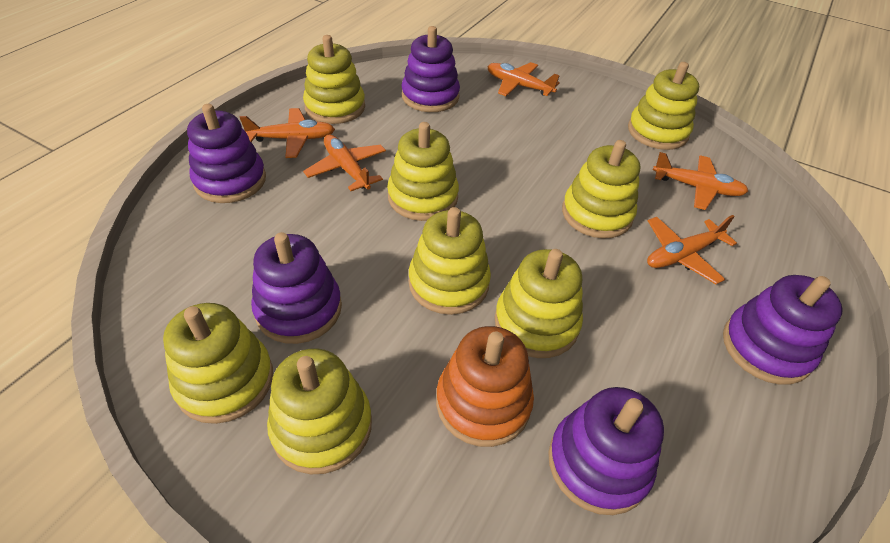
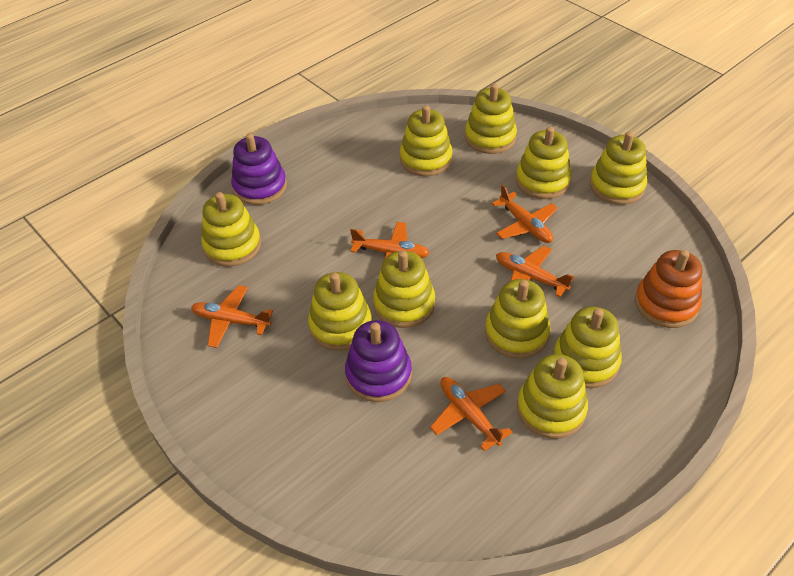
purple stacking toy: [187,104,266,203] [251,232,342,344] [402,26,460,112] [548,387,664,515] [723,275,843,385] = 5 -> [231,133,287,205] [345,320,412,402] = 2
yellow stacking toy: [163,303,273,424] [267,348,372,474] [303,35,365,124] [387,122,459,221] [409,207,491,315] [495,249,583,358] [562,140,640,239] [628,62,699,150] = 8 -> [201,192,261,267] [308,272,372,351] [373,250,435,328] [400,105,452,176] [465,84,517,154] [485,279,550,359] [516,127,572,199] [517,354,588,439] [553,307,622,388] [590,131,647,205] = 10

